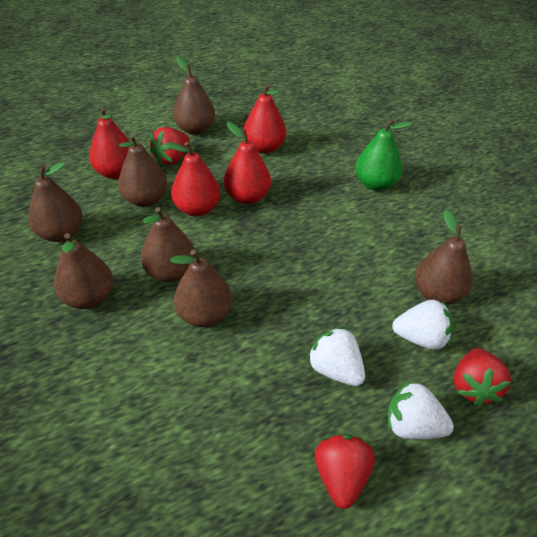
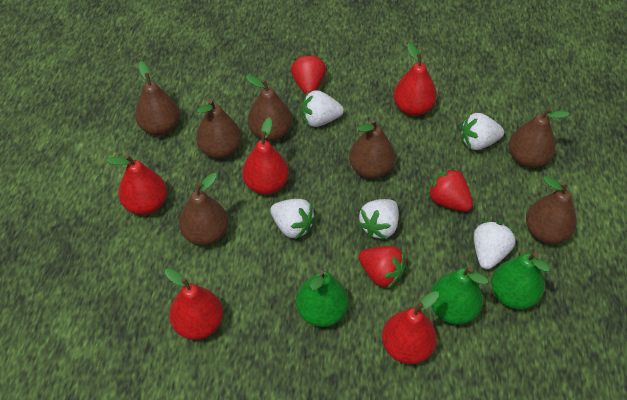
green pear: [355,119,412,191] = 1 -> [296,270,348,327] [430,267,488,324] [491,252,550,310] = 3
red pear: [89,107,130,179] [165,142,220,216] [224,122,271,204] [243,84,286,154] = 4 -> [107,155,167,215] [165,268,223,340] [242,117,289,195] [382,291,439,364] [393,43,437,116] = 5
white strawberry: [307,326,365,386] [387,380,454,440] [392,300,453,350] = 3 -> [270,199,316,239] [302,90,344,127] [358,199,399,239] [461,113,504,150] [474,221,515,269] = 5

